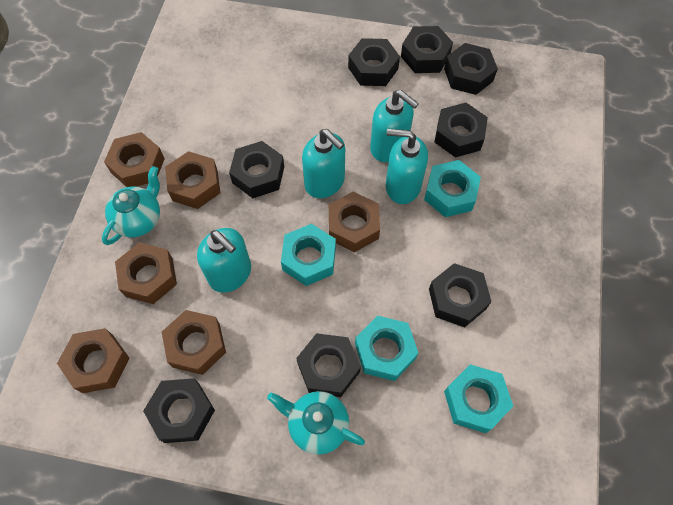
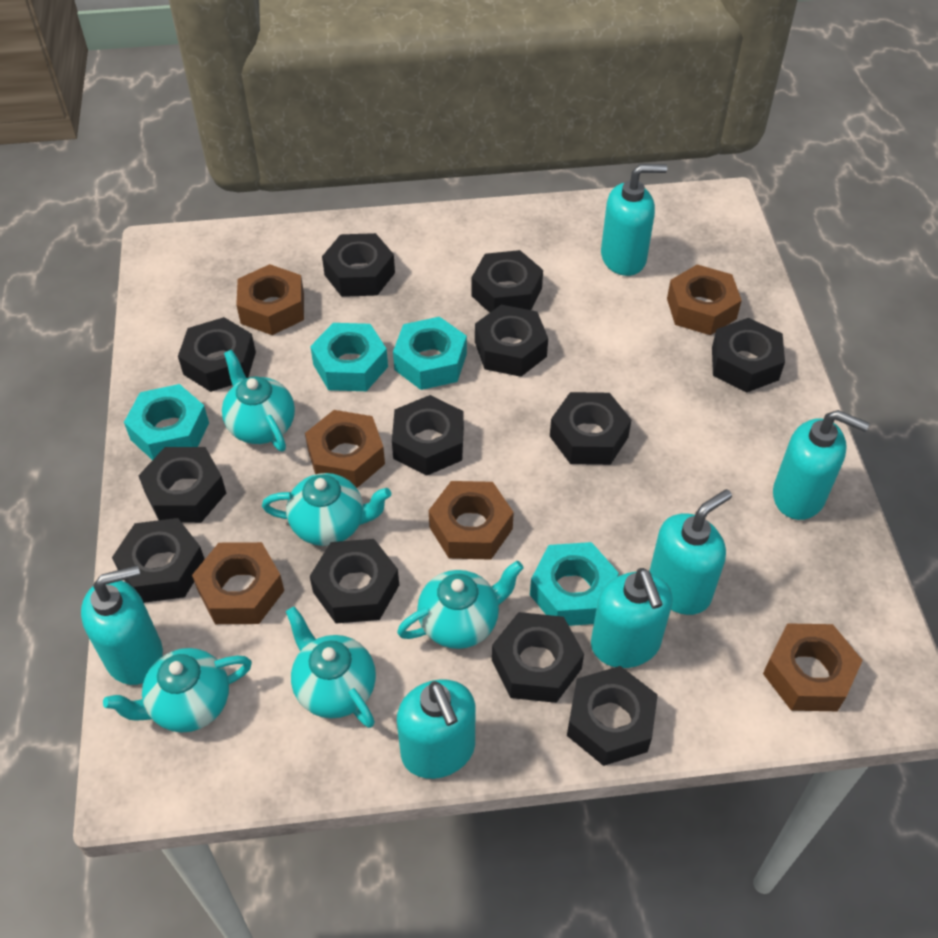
black nut: [143,378,215,443] [229,141,284,198] [296,333,361,397] [348,38,400,86] [401,26,453,73] [429,263,492,327] [434,103,488,158] [444,43,498,95] = 8 -> [112,518,205,603] [138,447,226,523] [178,317,256,392] [310,539,399,624] [322,233,395,297] [392,395,464,476] [471,250,543,313] [475,305,548,377] [492,612,584,703] [550,392,631,465] [567,666,658,766] [712,318,785,392] = 12
turquoise soap dispenser: [197,228,251,293] [302,129,345,198] [370,90,419,162] [386,129,428,204] = 4 -> [81,565,163,685] [397,679,475,779] [591,568,672,668] [601,164,667,276] [650,489,732,615] [773,410,869,520] = 6
turquoise teapot: [102,166,160,245] [267,391,365,455] = 2 -> [103,648,252,733] [222,350,295,452] [262,473,391,546] [286,606,376,728] [397,561,524,649] = 5

